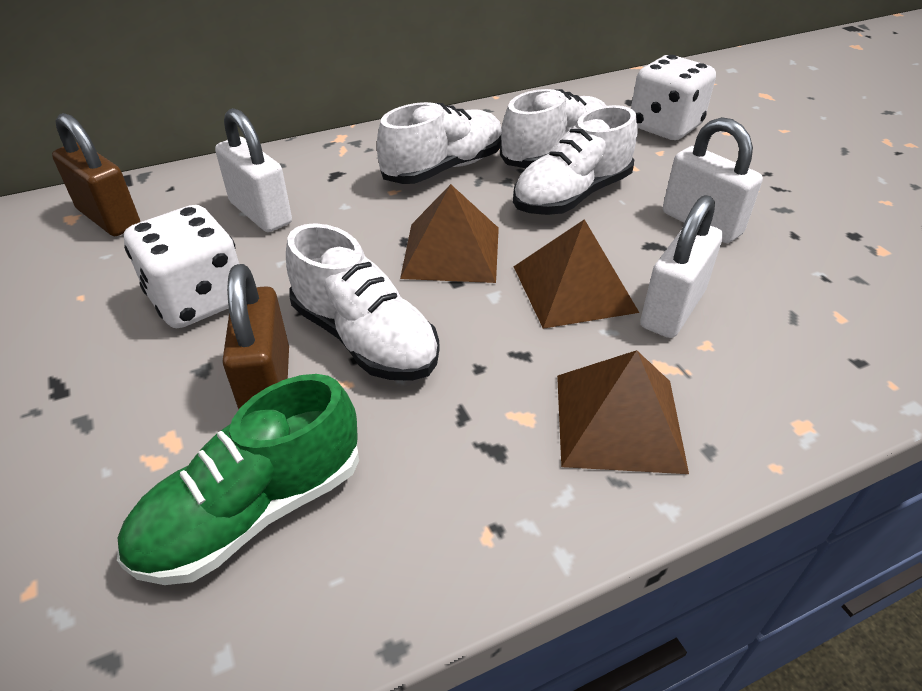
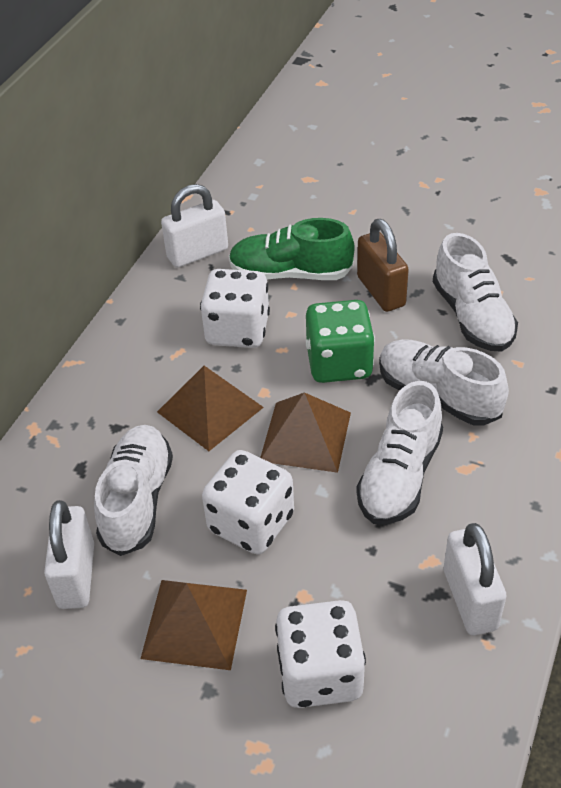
brown padlock: [52,113,140,236] [222,264,289,409] = 2 -> [357,219,409,312] = 1
green dice: none = 0 -> [306,300,375,383] = 1
white dice: [124,205,239,328] [631,55,716,140] = 2 -> [200,269,270,348] [202,450,294,555] [275,600,366,708] = 3

